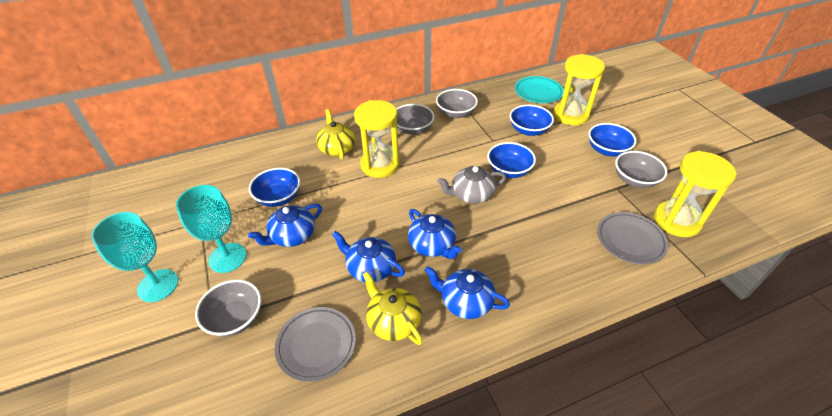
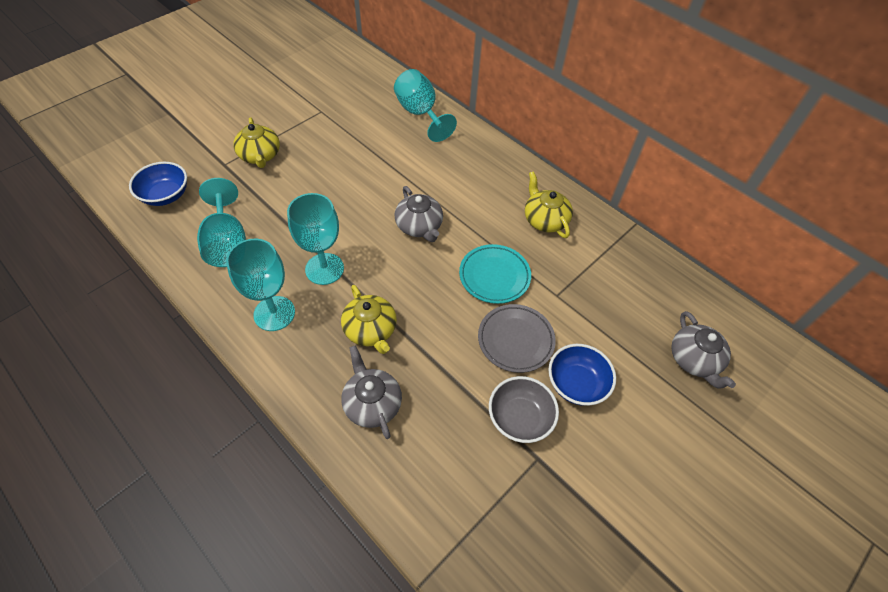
blue bowl: [249,168,300,207] [487,142,536,178] [510,104,554,136] [588,123,637,156] = 4 -> [129,162,187,206] [548,344,616,406] = 2
blue teapot: [248,204,322,247] [332,231,405,282] [408,209,462,259] [424,266,510,319] = 4 -> none = 0
grey bowl: [195,279,261,337] [396,104,435,135] [436,89,478,118] [615,151,668,188] = 4 -> [489,376,559,443] = 1
grey plate: [275,307,356,382] [597,212,669,265] = 2 -> [478,304,556,373] = 1
grey teapot: [437,166,506,204] = 1 -> [341,345,402,439] [395,186,443,242] [671,311,736,389] = 3
turquoise goblet: [91,212,178,302] [176,185,246,273] = 2 -> [197,178,246,267] [226,239,295,331] [287,193,344,285] [394,69,457,142] = 4
yellow hourglass: [354,100,400,178] [553,54,605,126] [654,151,737,237] = 3 -> none = 0
yellow teapot: [316,109,356,159] [363,271,422,345] = 2 -> [233,117,280,168] [341,285,397,354] [525,171,573,238] = 3

